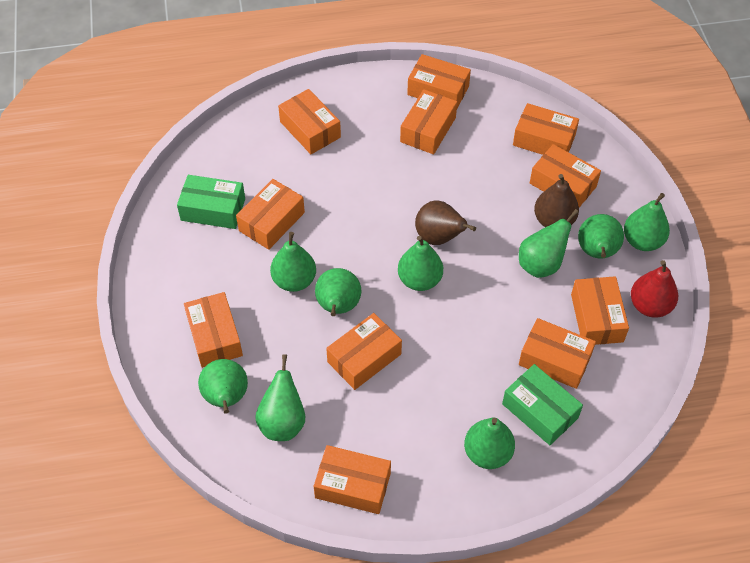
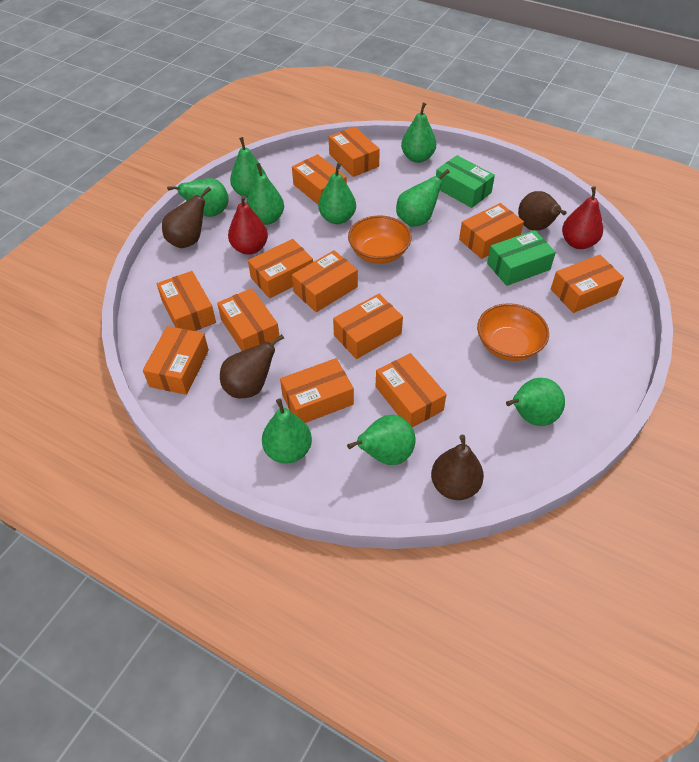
brown pear: [415,201,476,245] [534,174,579,227] = 2 -> [162,187,211,248] [220,334,284,398] [431,435,484,500] [518,191,567,231] = 4
orange bowl: none = 0 -> [348,215,411,264] [477,303,549,361] = 2
orange box: [184,292,243,368] [236,179,305,250] [278,89,341,154] [314,445,391,514] [326,313,402,390] [400,89,457,155] [407,54,471,108] [513,103,579,155] [519,318,596,389] [530,144,601,207] [571,276,629,345] = 11 -> [143,326,209,395] [157,271,216,331] [217,288,279,351] [248,239,313,298] [280,358,354,423] [292,154,347,204] [292,250,358,312] [329,126,380,177] [333,294,403,359] [376,353,447,427] [459,203,524,259] [551,255,624,313] = 12
red pear: [631,260,678,318] = 1 -> [228,195,268,255] [562,186,603,249] = 2

